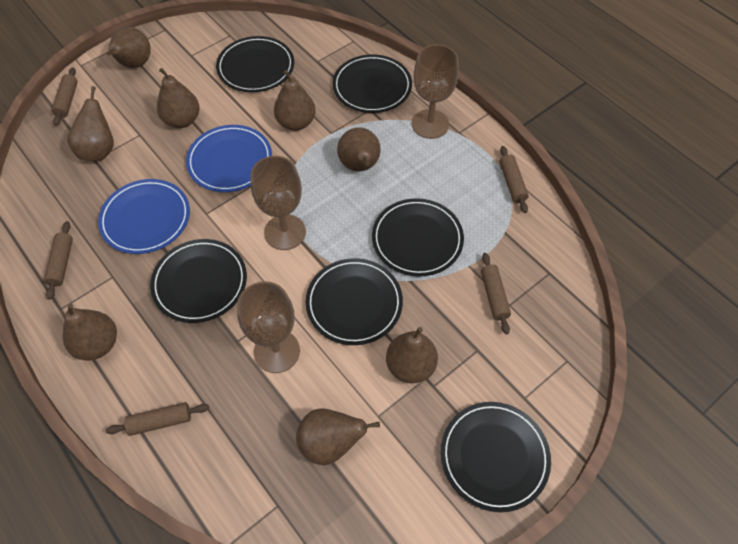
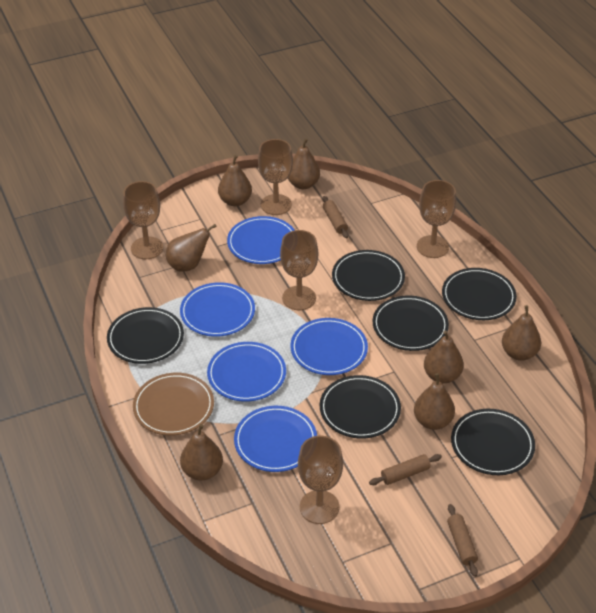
blue plate: [98,179,190,254] [186,125,272,192] = 2 -> [180,282,255,337] [207,342,286,402] [227,216,295,264] [234,406,317,472] [290,318,368,375] = 5
brown goblet: [237,281,300,373] [250,156,306,250] [412,44,459,139] = 3 -> [123,181,163,259] [258,139,293,215] [280,230,318,310] [298,436,343,524] [417,180,456,258] = 5
brown pear: [63,304,117,360] [67,86,114,161] [107,27,151,68] [157,68,200,128] [274,70,316,131] [296,408,380,465] [337,127,381,171] [386,327,438,383] = 8 -> [166,224,217,272] [180,424,223,481] [218,155,252,206] [288,138,320,189] [414,373,455,430] [424,330,464,384] [502,305,541,361] = 7
brown plate: none = 0 -> [133,373,214,436] = 1
brown rolling pin: [44,221,73,300] [52,67,78,126] [106,402,209,436] [481,253,511,334] [499,146,529,213] = 5 -> [322,196,348,238] [369,454,442,485] [447,504,478,577] = 3

